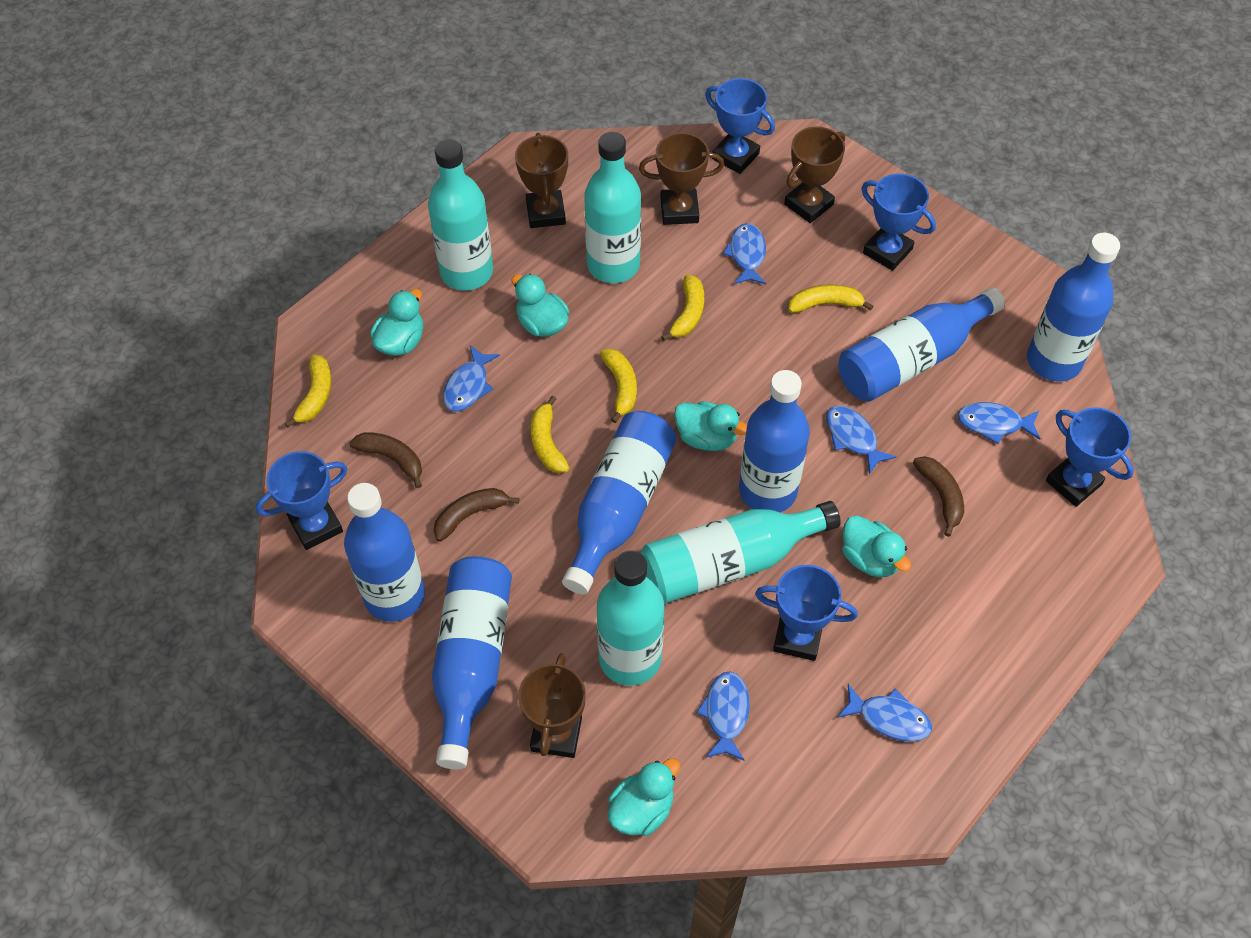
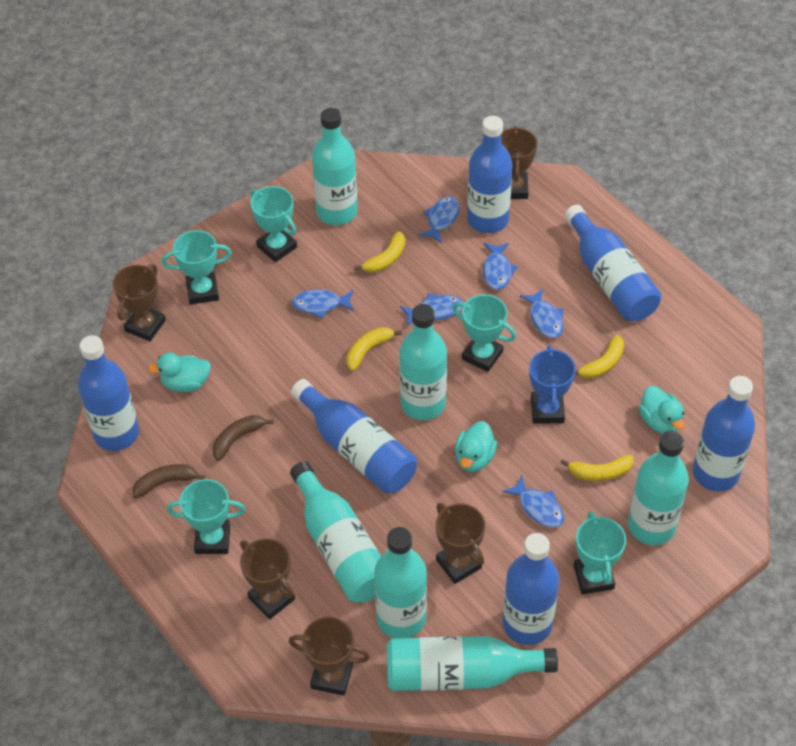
blue trophy: [256,451,348,550] [705,78,775,174] [755,565,858,661] [862,173,936,271] [1046,407,1134,507] = 5 -> [529,345,576,424] = 1
brown banana: [349,432,422,488] [434,488,519,542] [913,456,964,537] = 3 -> [133,464,205,498] [213,415,274,461] = 2
brown trophy: [515,133,568,228] [518,653,586,758] [639,133,724,225] [784,127,845,223] = 4 -> [113,264,166,341] [240,538,295,620] [288,617,370,696] [436,503,485,584] [501,126,537,199] = 5
turquoise bottle: [428,139,493,291] [584,132,641,283] [597,550,664,686] [641,501,841,604] = 4 -> [290,461,381,603] [312,108,358,225] [374,527,427,639] [387,636,558,691] [399,304,447,420] [628,431,689,545] = 6
turquoise duck: [370,289,423,356] [511,274,569,337] [608,758,680,836] [674,401,747,451] [842,515,911,578] = 5 -> [148,353,211,392] [455,421,497,472] [639,386,685,434] = 3
turquoise trophy: none = 0 -> [162,230,232,305] [167,479,246,554] [250,186,297,262] [453,294,516,372] [574,511,626,595] = 5
yellow banana: [285,354,331,428] [531,396,569,473] [600,349,637,423] [661,274,704,341] [788,285,873,313] = 5 -> [346,327,402,371] [354,231,405,273] [561,455,633,481] [575,335,624,379] = 4

